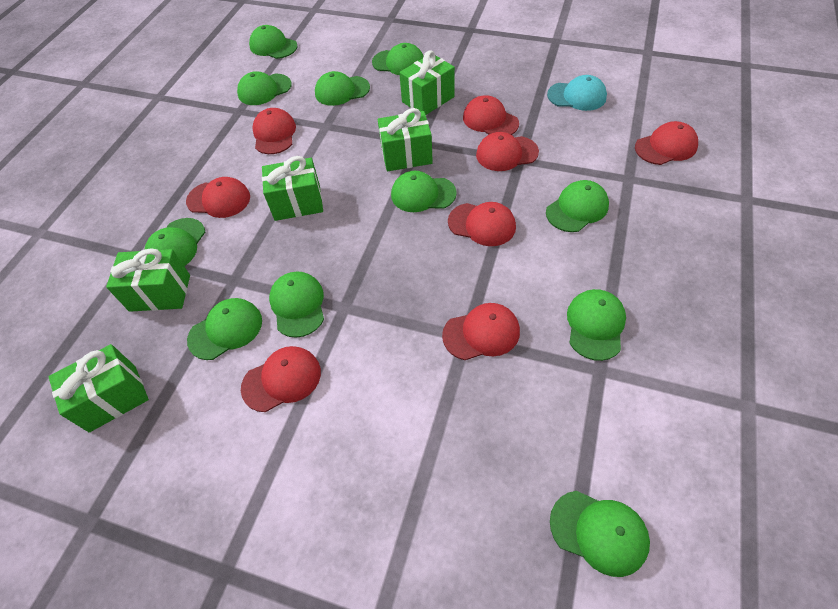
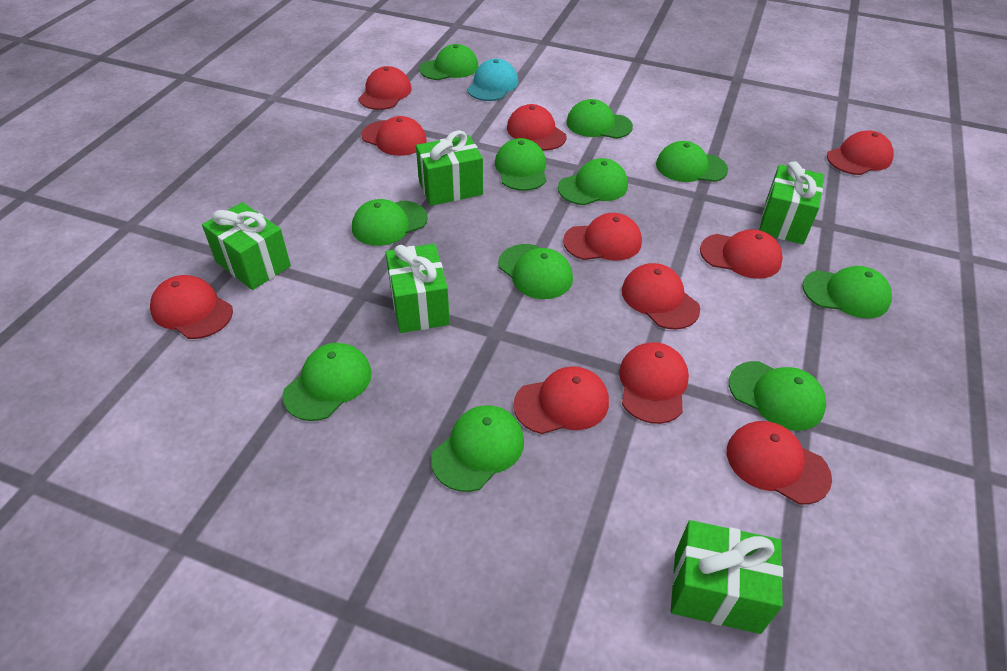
red cap: [186,177,250,218] [241,346,321,412] [253,108,296,154] [442,303,520,360] [448,202,516,246] [463,95,519,135] [476,132,539,171] [635,121,698,165] = 8 -> [150,275,233,339] [358,66,411,110] [361,116,427,156] [507,104,567,151] [513,366,609,434] [563,213,642,260] [619,342,689,424] [622,263,700,330] [700,229,783,279] [727,421,832,504] [827,130,894,175] = 11

